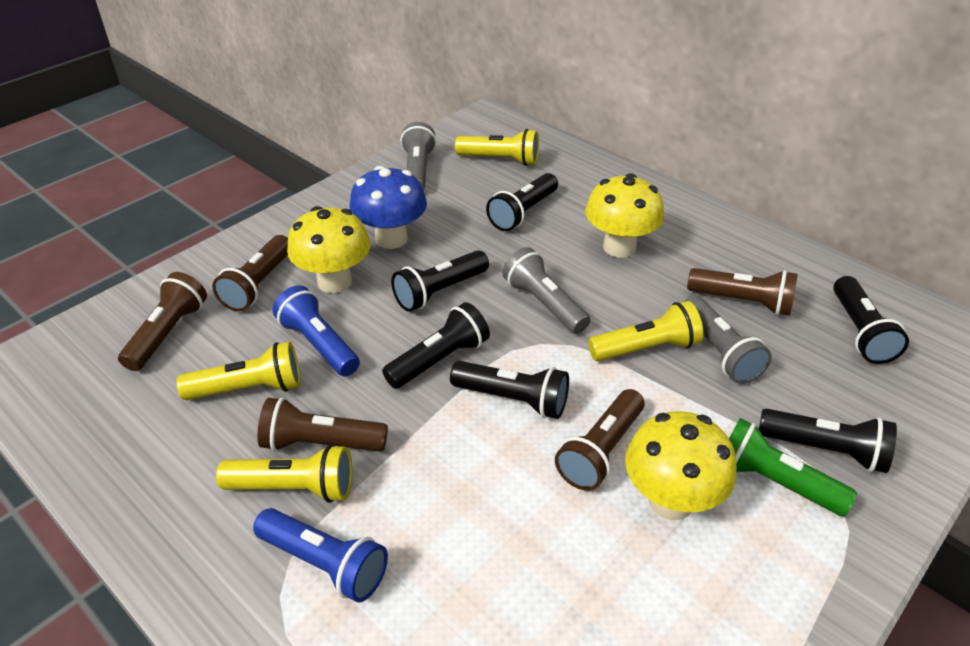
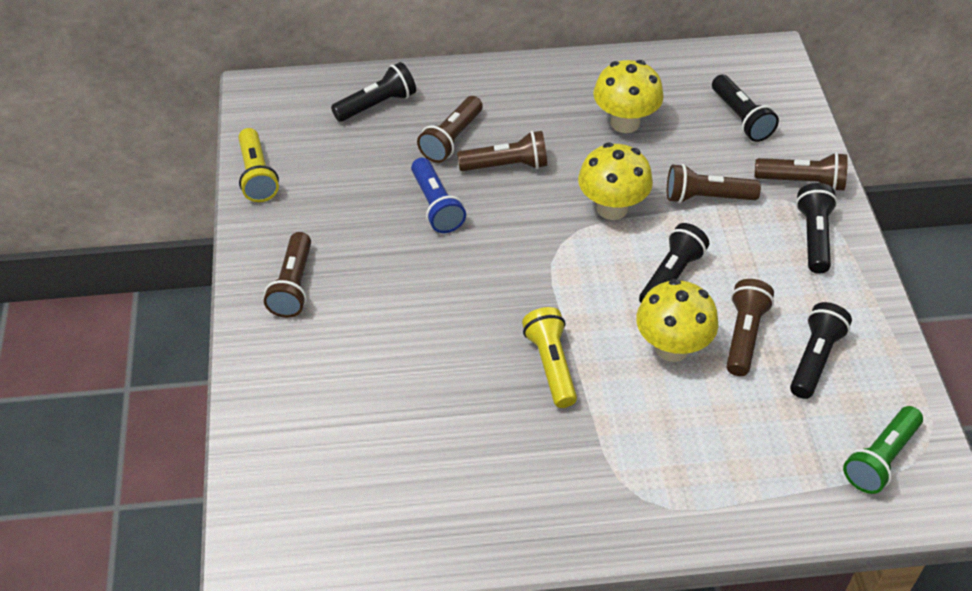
black flashlight: [382,302,490,389] [391,250,489,312] [450,361,569,419] [486,173,558,231] [759,409,897,473] [833,276,909,364] = 6 -> [331,62,416,122] [639,223,709,303] [712,74,779,142] [790,302,852,399] [796,183,837,274] = 5
blue flashlight: [253,508,388,602] [273,285,360,376] = 2 -> [411,158,466,233] = 1
blue mushroom: [350,166,427,249] = 1 -> none = 0
brown flashlight: [118,272,207,371] [212,235,288,311] [257,397,388,452] [555,389,645,491] [687,268,798,315] = 5 -> [264,232,311,318] [417,96,483,163] [457,131,547,171] [667,164,761,203] [726,279,774,376] [755,152,848,190] = 6
grey flashlight: [400,122,436,190] [502,247,590,334] [684,295,772,384] = 3 -> none = 0
yellow flashlight: [177,342,300,400] [216,444,352,503] [455,129,539,166] [588,301,703,361] = 4 -> [238,128,279,202] [522,307,577,408] = 2

